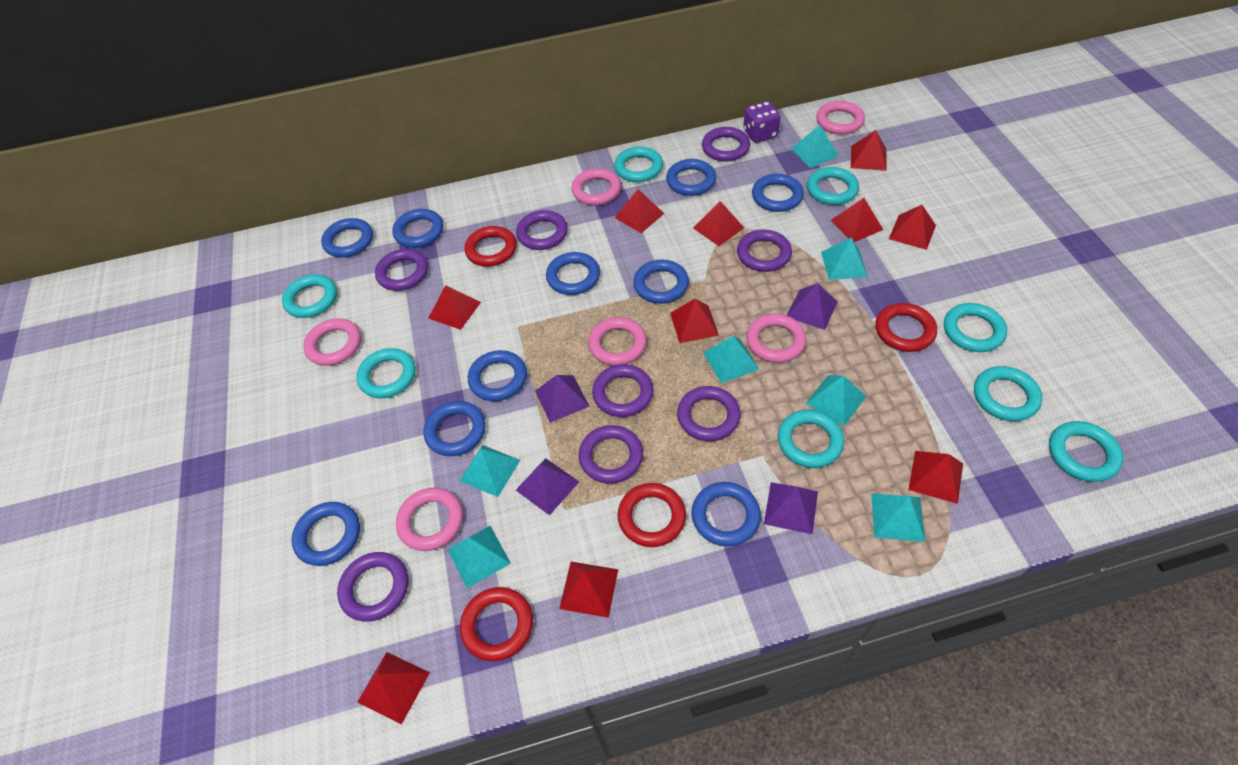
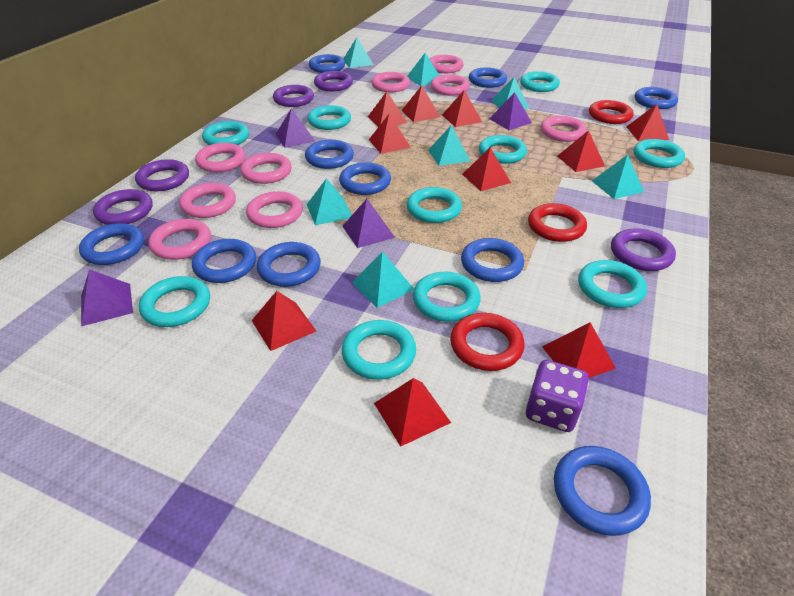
pink ring: [303,318,361,366] [396,488,463,551] [571,168,621,205] [588,317,647,366] [746,314,807,363] [816,101,865,135] = 6 -> [148,219,211,260] [179,183,236,218] [195,143,246,172] [240,153,292,184] [246,191,303,228] [371,72,410,92] [430,55,463,73] [431,75,470,96] [541,116,587,142] = 9
purple ring: [337,552,409,622] [375,249,428,291] [516,210,568,250] [579,425,643,484] [592,364,654,417] [677,386,741,441] [702,127,750,162] [737,229,792,272] = 8 -> [93,189,153,225] [135,159,189,191] [273,85,314,107] [314,71,353,91] [611,228,676,271] = 5
red ring: [460,587,533,661] [465,226,517,267] [618,483,686,547] [875,303,937,352] = 4 -> [450,313,525,371] [528,203,587,242] [589,100,634,124] = 3
turquoise ring: [282,274,337,318] [357,348,416,398] [614,146,663,182] [778,410,844,468] [807,167,859,205] [944,303,1007,352] [974,366,1042,421] [1049,421,1123,482] = 8 -> [139,276,210,327] [202,121,249,145] [307,105,351,130] [342,320,416,380] [407,187,462,223] [413,272,481,322] [479,135,527,164] [520,71,560,92] [578,260,647,308] [633,139,685,168] = 10

